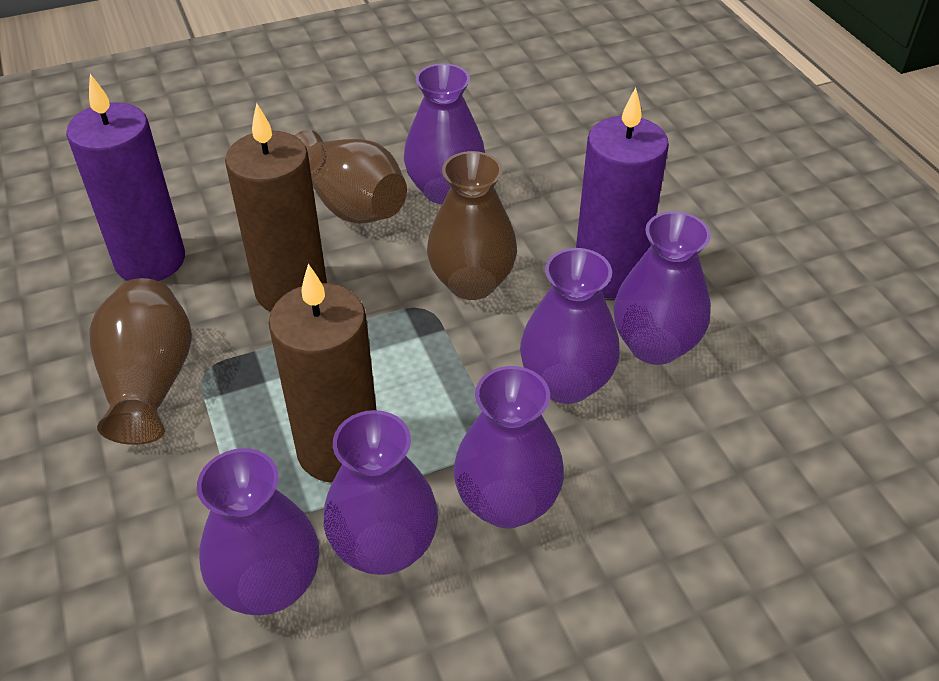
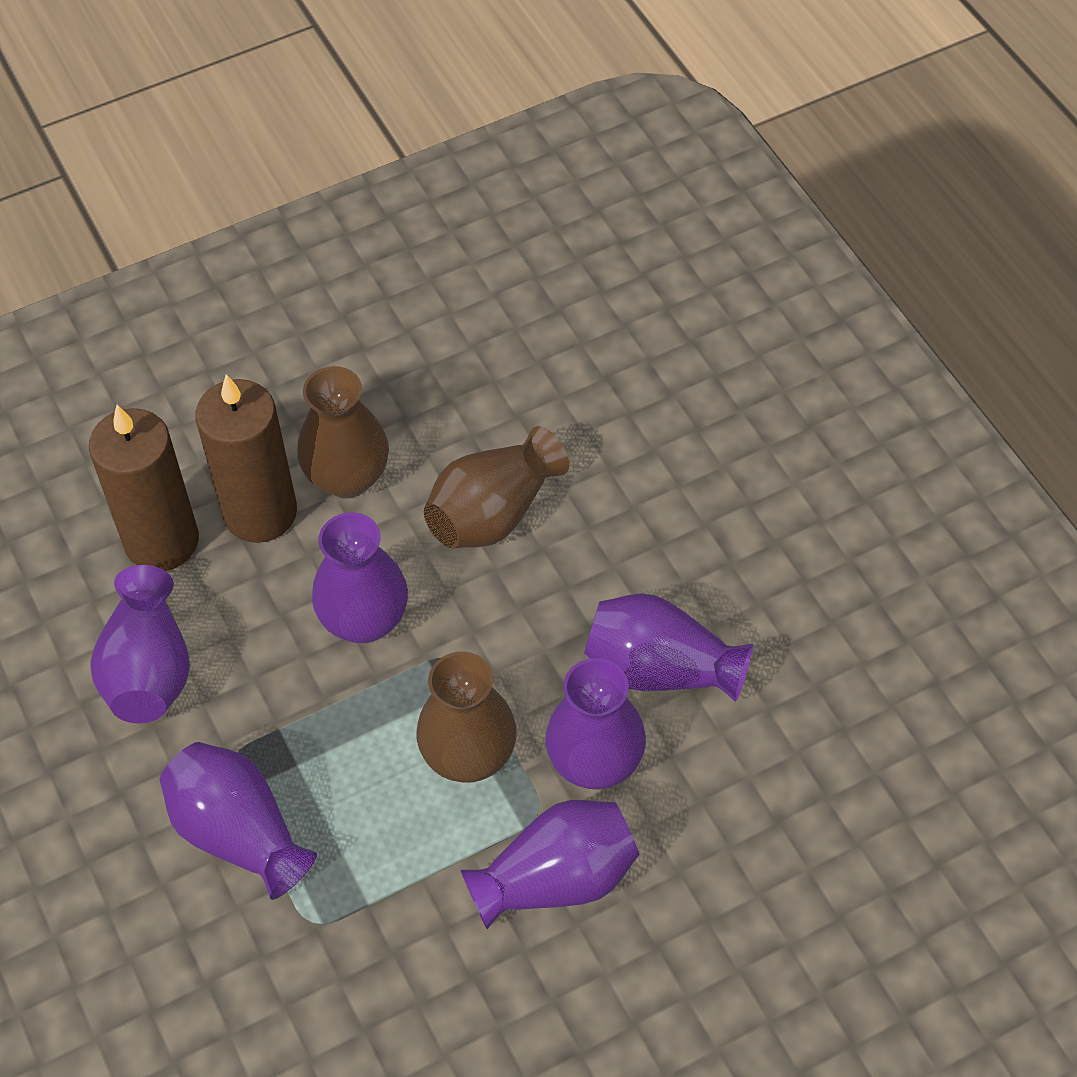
purple candle: [66,74,185,281] [576,88,669,298] = 2 -> none = 0

